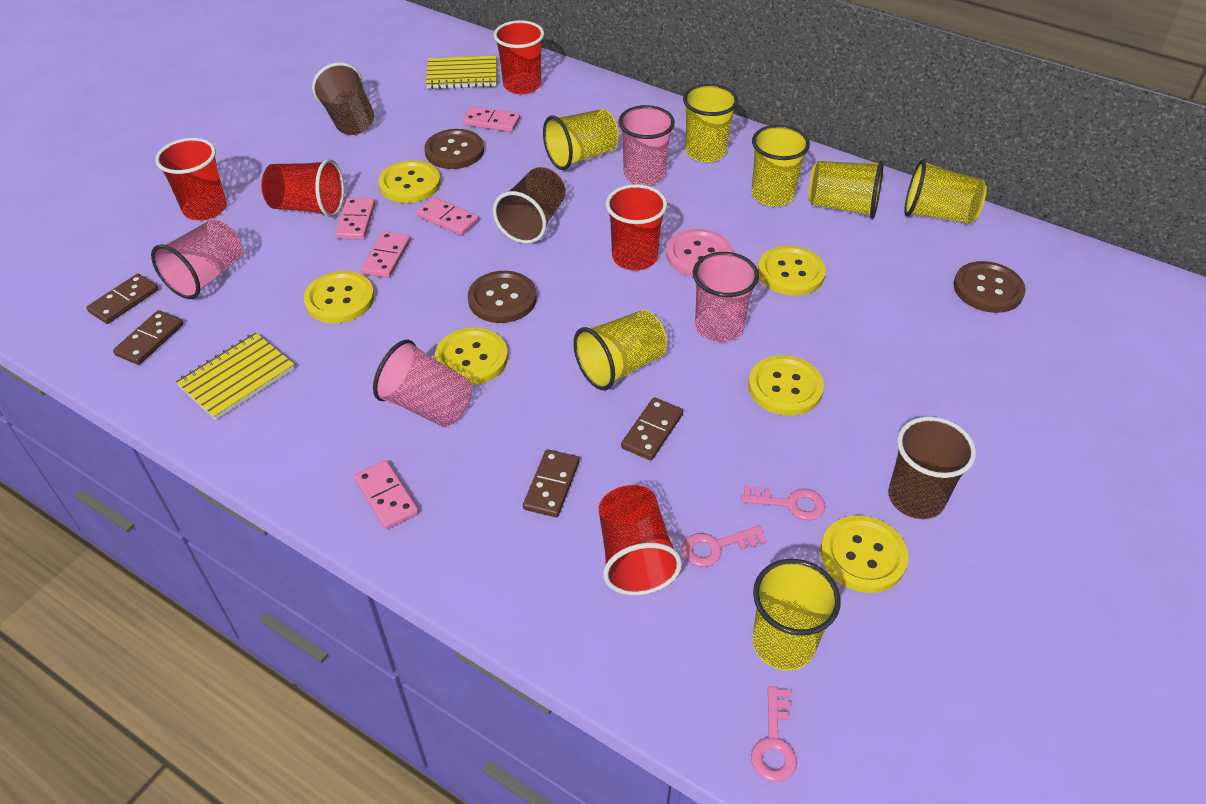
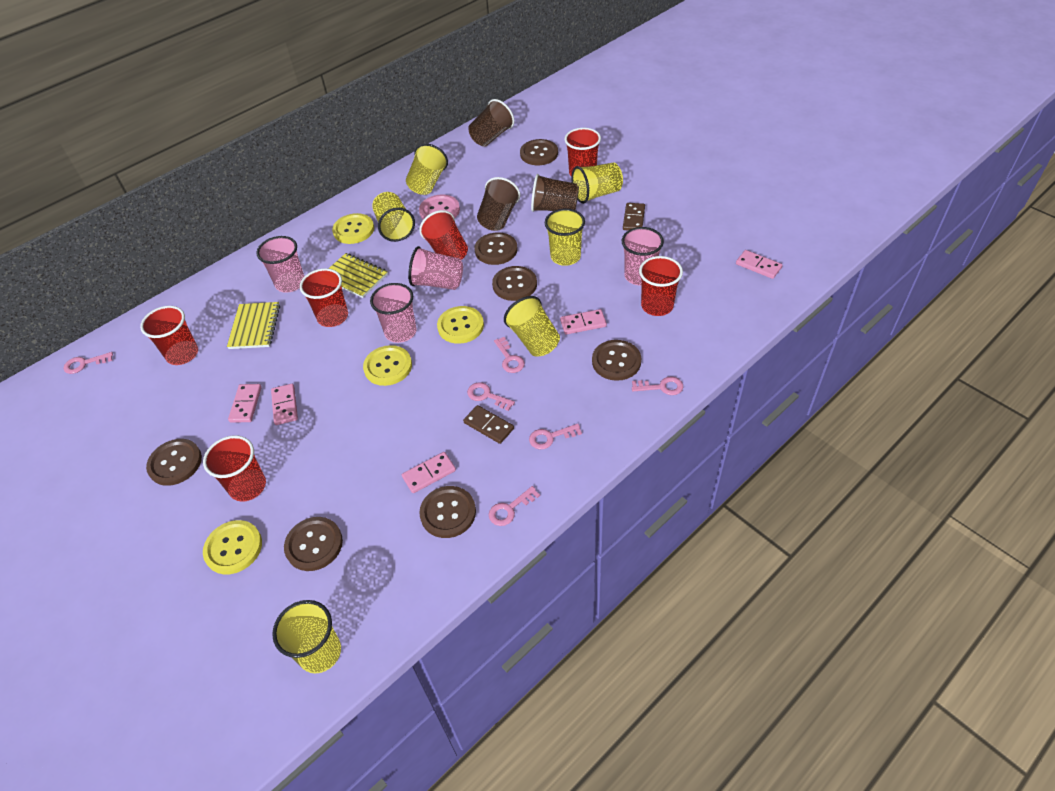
brown button: [424,129,484,169] [468,271,537,323] [954,261,1026,313] = 3 -> [146,439,202,486] [284,517,343,571] [419,486,476,538] [475,232,517,265] [492,266,537,301] [520,139,558,165] [592,340,641,381] = 7
brown domino: [86,274,158,324] [113,310,183,365] [523,449,580,517] [621,397,683,460] = 4 -> [463,405,514,444] [623,203,645,230] = 2
pink key: [682,526,767,567] [741,485,825,520] [751,686,797,782] = 3 -> [64,352,113,374] [467,382,515,411] [489,486,540,526] [494,337,525,373] [529,424,582,449] [632,376,683,395] = 6
red cup: [155,138,227,220] [261,159,344,217] [494,20,544,94] [599,485,682,595] [606,184,667,270] = 5 -> [140,306,198,365] [203,435,266,502] [300,268,348,327] [419,210,468,260] [565,128,601,177] [639,256,683,316] = 6
yellow button: [304,271,374,323] [378,160,441,203] [435,327,508,385] [748,355,824,416] [758,246,826,296] [820,515,909,593] = 6 -> [203,520,262,574] [332,213,374,244] [363,345,412,386] [437,306,484,344] = 4
yellow cup: [543,109,619,170] [573,310,667,390] [683,84,738,162] [752,125,810,207] [752,559,841,671] [808,161,884,219] [904,159,987,224] = 7 -> [272,600,341,673] [372,192,415,242] [406,144,448,195] [504,296,560,357] [545,209,585,266] [572,162,623,204] = 6

